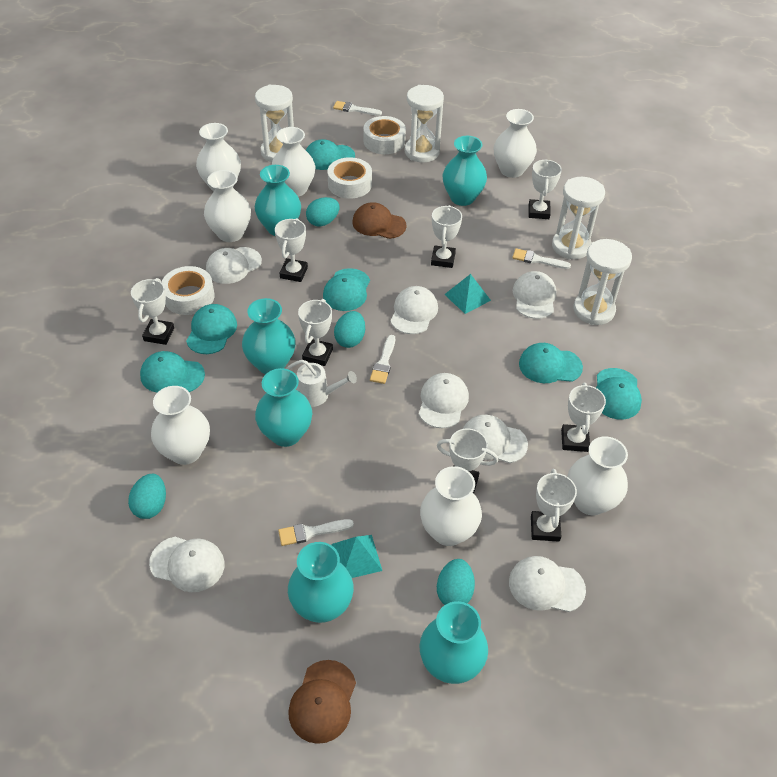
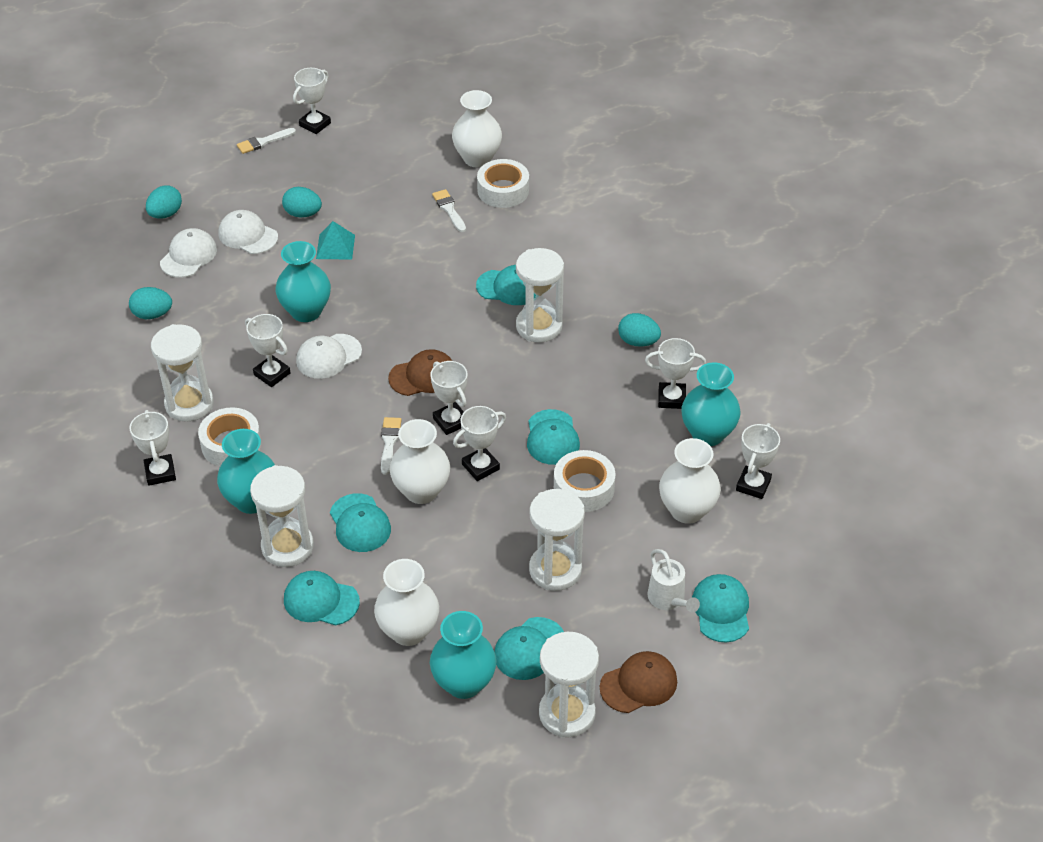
turquoise pyramid: [331,535,382,578] [444,274,491,314] = 2 -> [316,221,355,260] = 1
turquoise vase: [242,298,296,374] [255,165,301,236] [255,368,312,447] [288,542,354,623] [419,601,488,684] [443,136,487,206] = 6 -> [217,429,275,514] [276,241,331,322] [430,611,497,699] [681,362,741,446] = 4
white brush: [278,519,354,546] [333,101,382,116] [370,335,395,384] [512,248,571,269] = 4 -> [237,128,296,154] [381,417,402,475] [432,189,466,232] = 3
white cap: [149,537,225,592] [206,247,262,284] [390,286,438,334] [419,373,469,429] [463,415,528,463] [509,556,586,612] [513,271,556,319] = 7 -> [160,228,217,278] [218,210,278,254] [296,334,362,379] = 3
white hourglass: [255,85,294,162] [405,85,444,163] [552,177,605,260] [573,239,632,325] = 4 -> [151,324,214,422] [250,465,314,567] [516,248,564,343] [529,489,585,591] [539,632,599,738] = 5
white trophy: [131,278,174,345] [275,218,308,282] [298,299,333,366] [431,205,462,268] [437,428,498,493] [529,159,562,219] [531,469,577,542] [561,383,606,452] = 8 -> [130,410,176,486] [245,314,290,387] [293,68,331,134] [430,361,468,435] [453,406,506,481] [645,338,706,409] [736,423,780,499] = 7
white vase: [151,386,210,465] [196,123,241,191] [204,170,251,242] [272,127,315,197] [420,466,482,546] [494,109,537,178] [567,436,628,515] = 7 -> [374,559,439,646] [389,419,450,504] [452,90,502,168] [659,438,721,524] = 4

